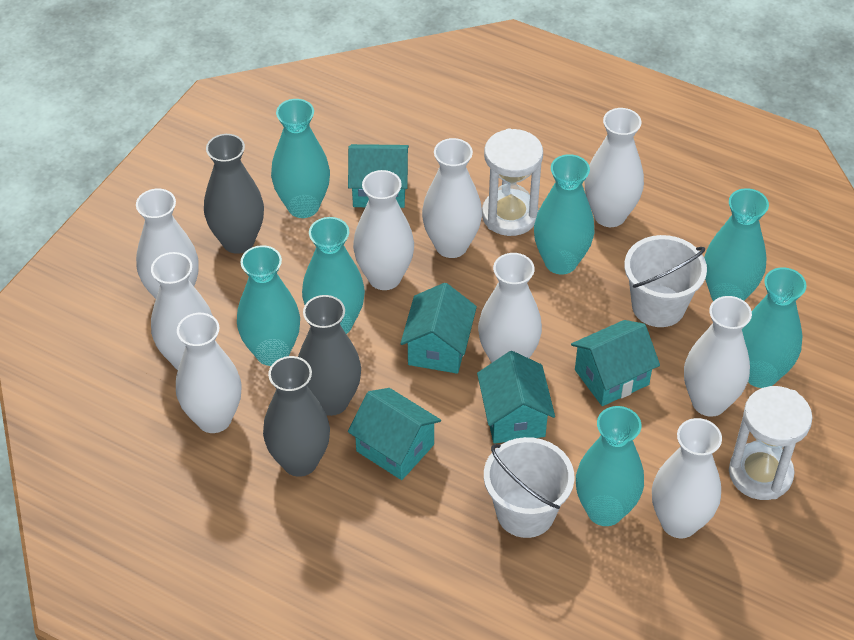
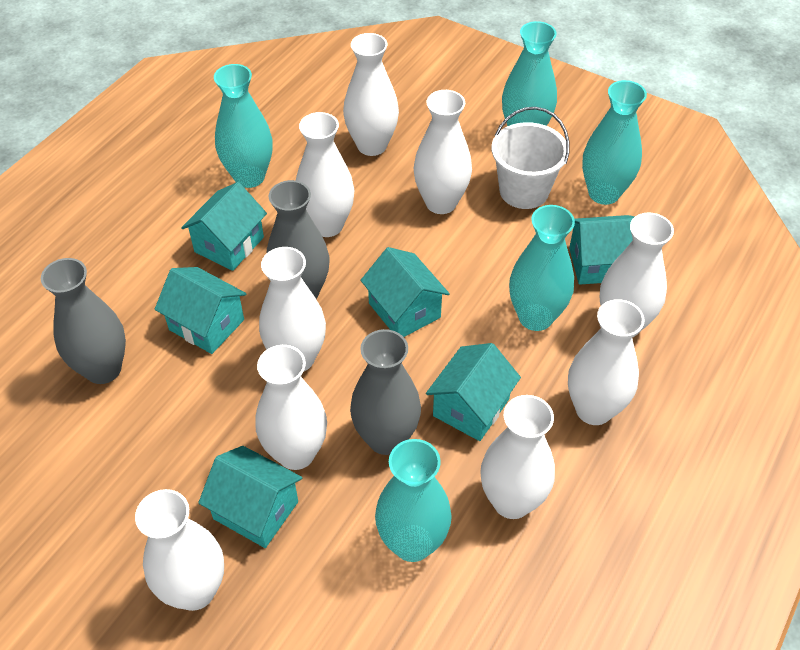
turquoise house: [348,144,409,208] [348,388,441,480] [400,283,477,374] [477,351,555,444] [571,320,660,406] = 5 -> [155,267,247,354] [181,182,267,271] [198,446,302,548] [360,247,450,337] [426,343,521,441] [569,215,635,285] = 6
turquoise vase: [237,245,300,366] [271,99,330,218] [302,217,365,334] [534,154,595,275] [576,406,644,526] [704,188,769,301] [742,267,806,388] = 7 -> [214,64,273,188] [375,439,452,562] [502,21,557,126] [509,205,575,331] [582,80,647,205] = 5
white bucket: [484,437,574,538] [624,235,707,327] = 2 -> [492,107,570,209] = 1
white hourglass: [482,128,543,236] [729,386,813,500] = 2 -> none = 0

